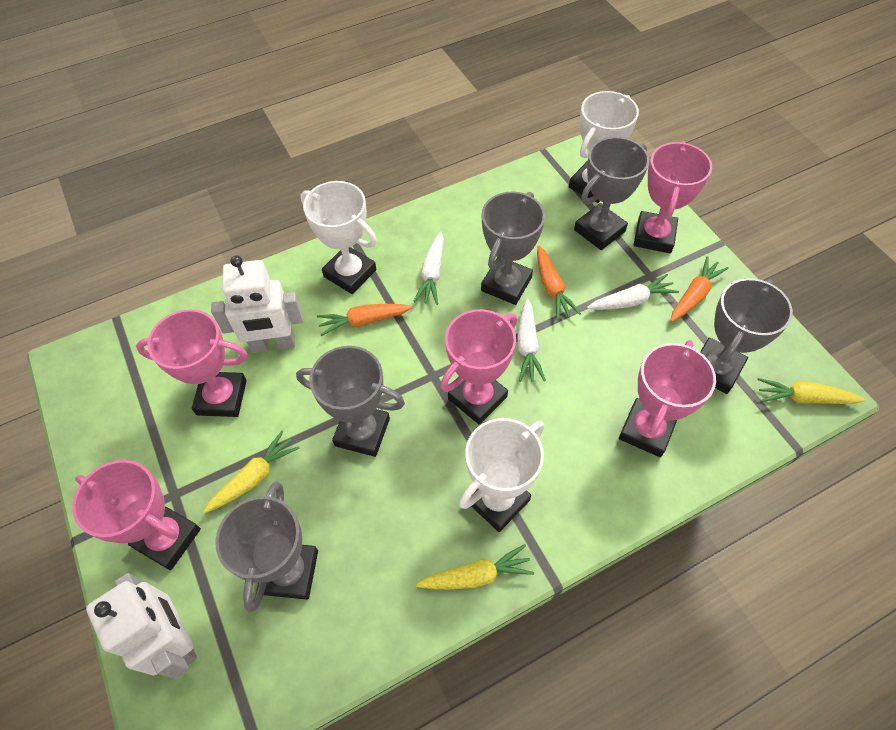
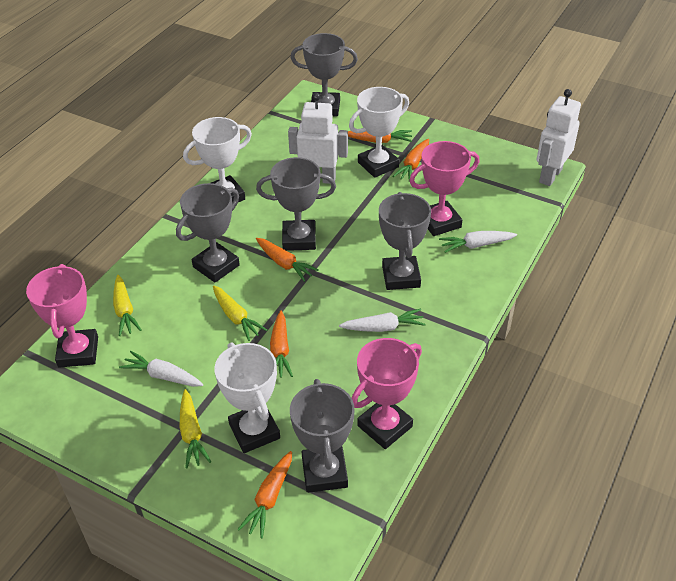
orange carrot: [317,304,412,336] [537,245,581,320] [670,256,729,322] = 3 -> [238,451,292,538] [256,238,319,282] [270,310,293,378] [348,130,412,143] [392,139,429,180] = 5
pink trophy: [72,460,201,570] [136,309,247,417] [440,309,517,425] [619,340,716,457] [634,141,712,253] = 5 -> [26,264,98,368] [352,338,422,449] [409,141,480,236] = 3

